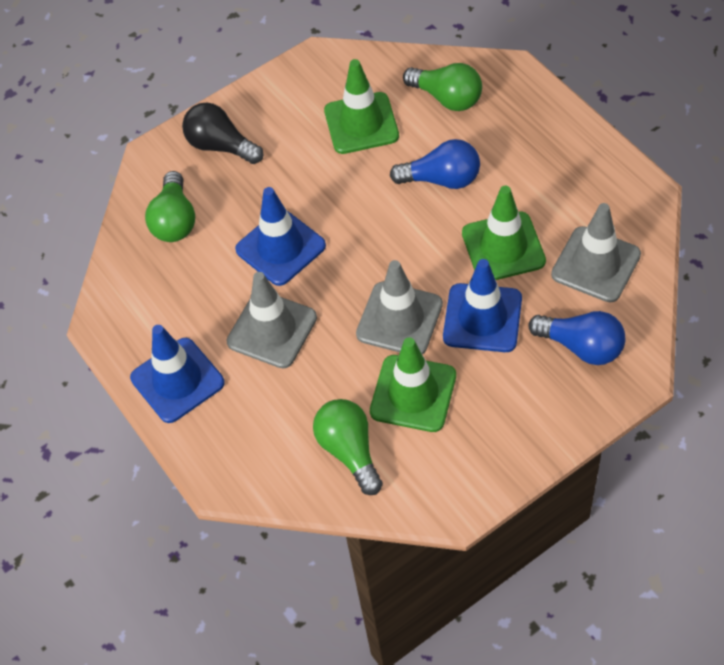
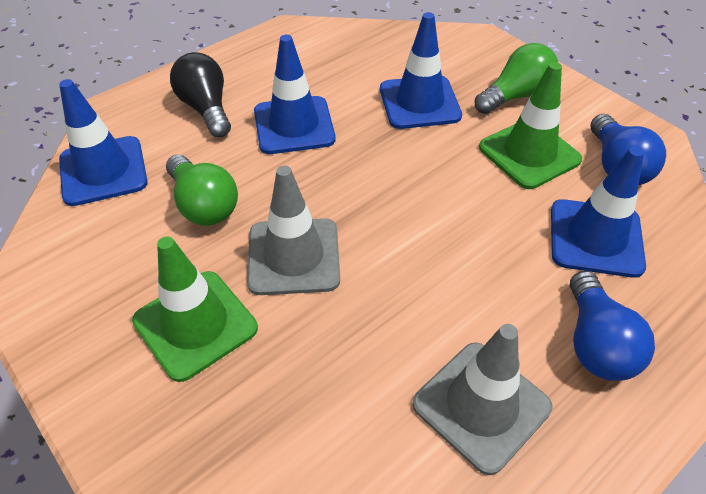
blue traffic cone: [130,325,225,423] [235,187,326,286] [443,259,522,352] = 3 -> [59,79,148,206] [254,35,336,154] [380,12,462,129] [551,147,646,278] = 4
green light bulb: [145,171,195,242] [313,399,383,495] [403,63,482,111] = 3 -> [166,154,238,226] [475,43,558,114] = 2
green traffic cone: [324,59,399,154] [370,337,456,432] [462,186,546,280] = 3 -> [132,236,258,382] [479,62,582,189] = 2
grey traffic cone: [227,272,317,368] [356,260,443,355] [551,203,641,302] = 3 -> [247,166,340,295] [412,324,552,475] = 2

